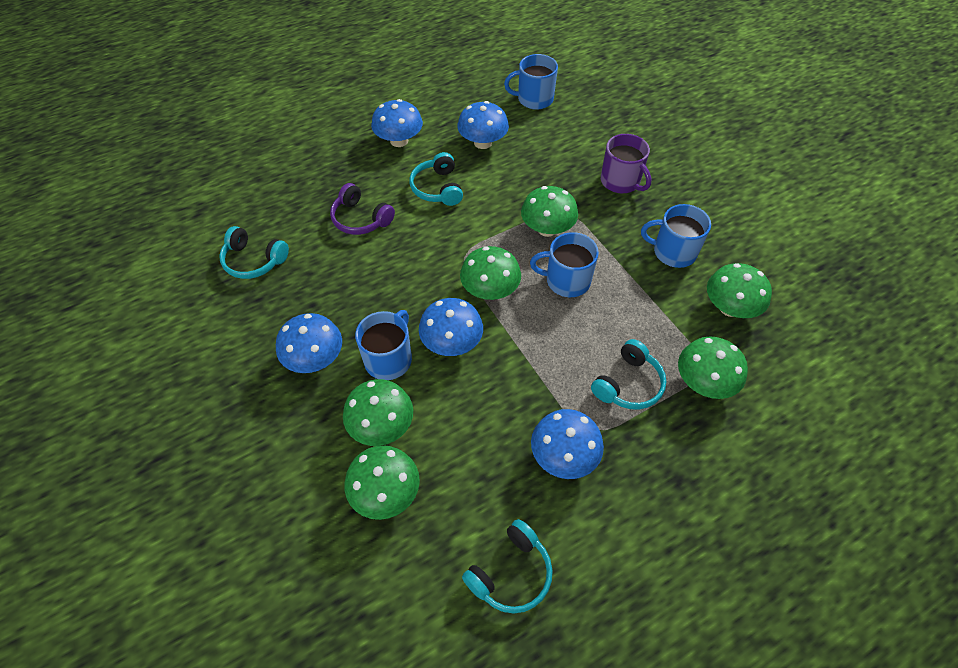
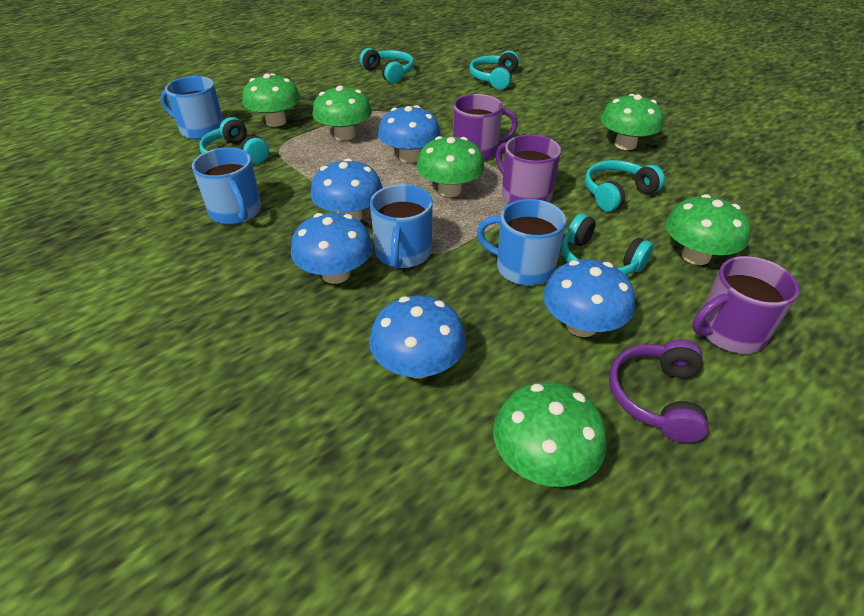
purple mug: [601,134,651,193] = 1 -> [453,94,518,160] [496,134,561,203] [692,256,799,354] = 3
turquoise headphones: [219,226,289,279] [409,152,463,206] [462,519,553,613] [591,339,667,410] = 4 -> [199,117,269,164] [359,48,414,84] [469,50,519,89] [561,214,654,276] [585,160,665,212] = 5

